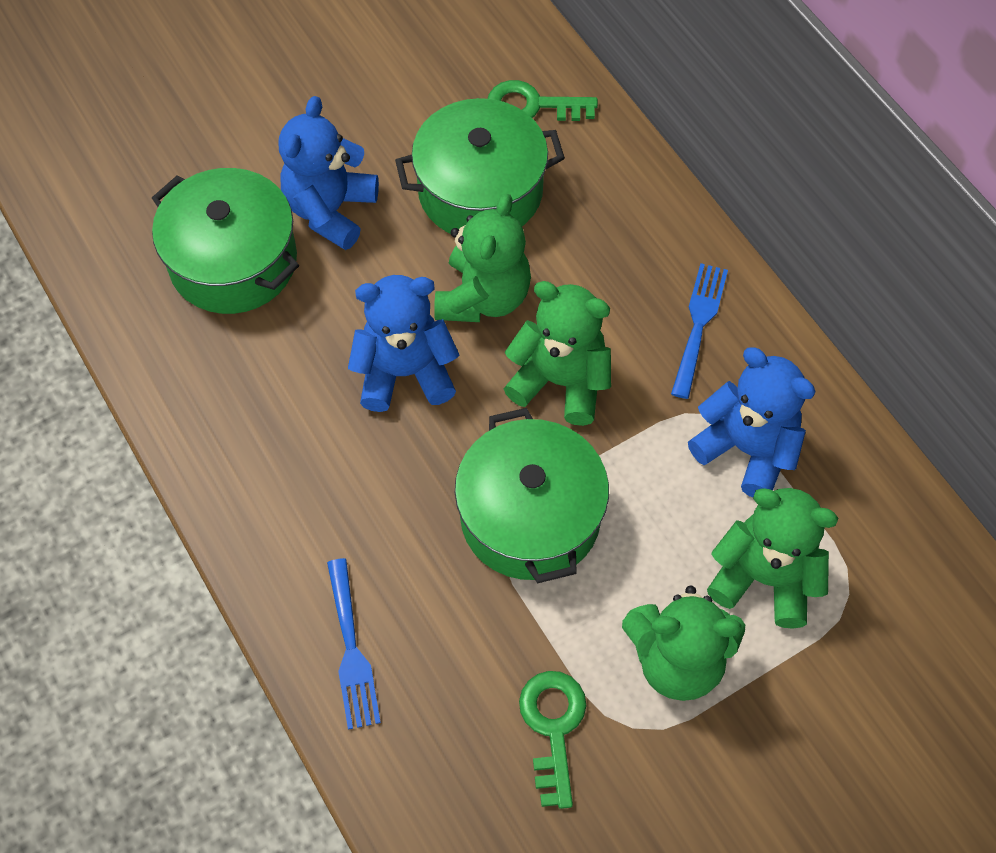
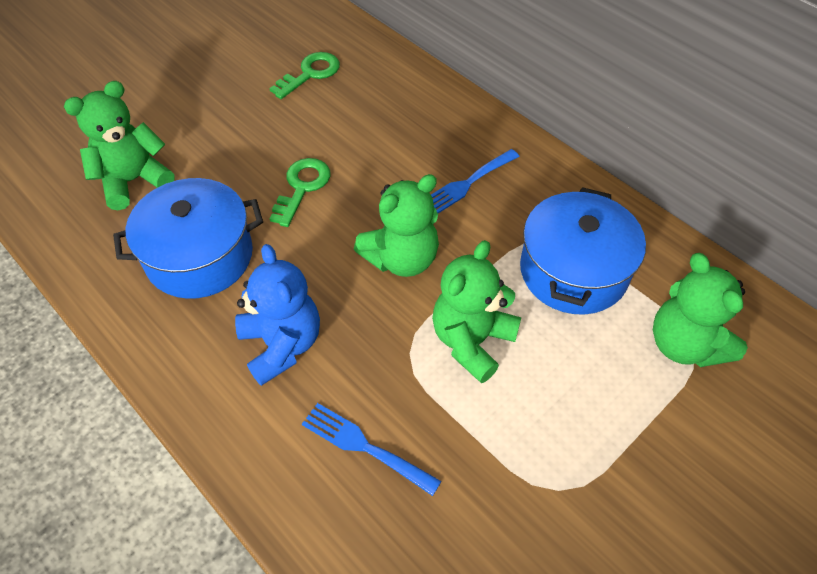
blue pot: none = 0 -> [113,178,263,299] [520,187,646,315] = 2
blue teddy bear: [279,96,379,250] [348,275,459,412] [688,347,816,497] = 3 -> [235,244,320,386] = 1
green pot: [152,168,299,314] [395,98,565,234] [455,408,609,584] = 3 -> none = 0

